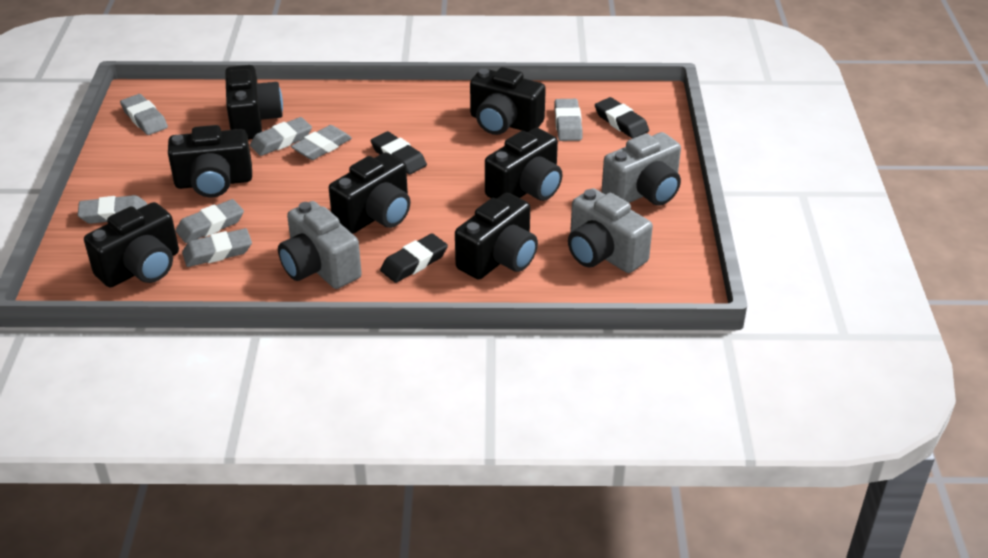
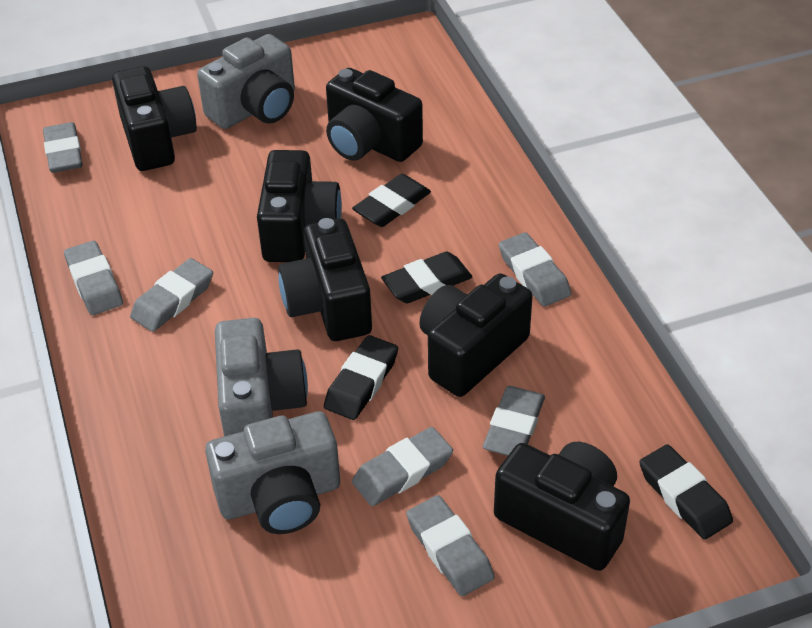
black camera: [84,202,179,288] [168,125,252,197] [225,65,283,140] [329,152,411,234] [455,193,538,279] [470,67,546,135] [485,128,563,201] = 7 -> [112,66,197,171] [257,150,342,262] [278,218,372,341] [326,68,423,162] [419,273,533,397] [494,442,630,571] = 6
black eraser: [371,131,427,174] [380,233,448,283] [595,97,649,139] = 3 -> [324,335,398,420] [352,174,431,227] [381,251,472,303] [639,444,733,540] = 4

